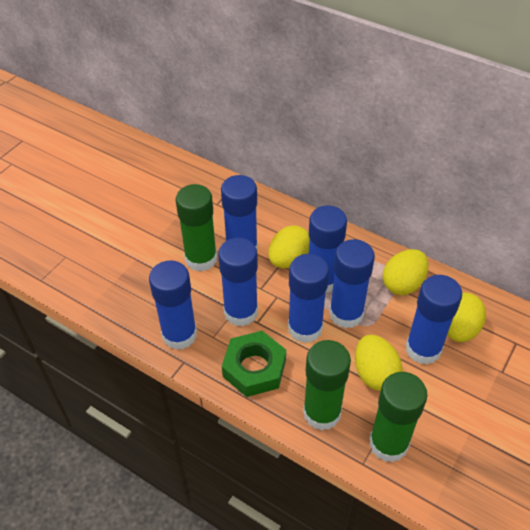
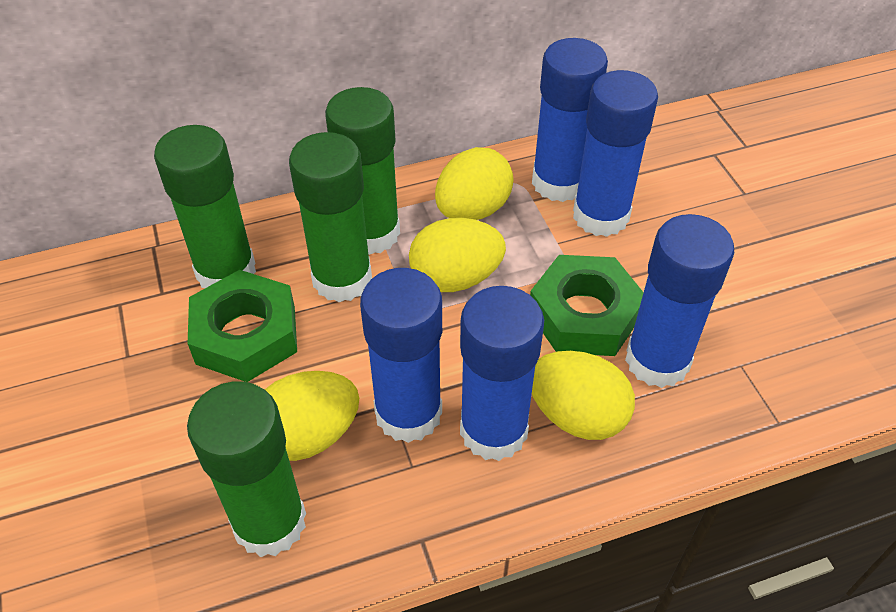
blue glue stick: [149,260,197,350] [218,237,258,326] [221,175,258,251] [288,254,329,343] [309,205,347,293] [329,239,375,328] [406,275,462,365] = 7 -> [360,268,442,443] [460,286,544,461] [532,38,608,202] [573,70,658,237] [625,214,734,388] = 5
green glue stick: [176,184,217,271] [303,340,351,431] [369,372,427,463] = 3 -> [154,125,256,288] [187,381,306,557] [289,132,372,302] [325,87,400,255] = 4
green nut: [222,331,286,397] = 1 -> [188,270,297,382] [530,255,644,356] = 2

